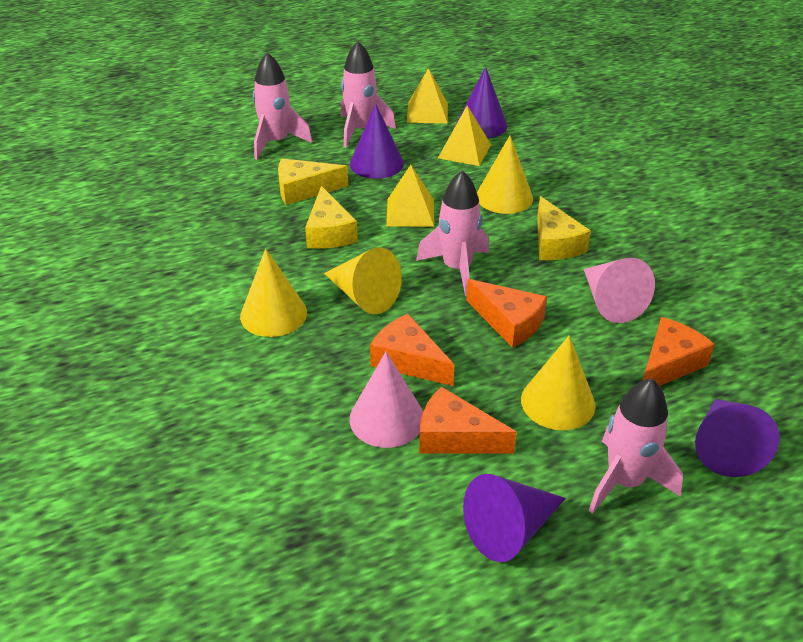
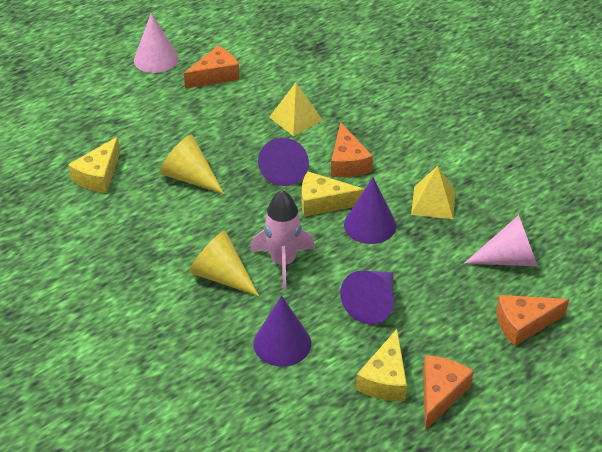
pink rocket: [253,52,312,160] [341,41,396,148] [416,170,489,296] [589,378,683,514] = 4 -> [250,190,315,290] = 1
yellow cone: [240,249,307,337] [324,247,402,315] [477,136,533,214] [521,335,596,430] = 4 -> [159,135,224,194] [189,230,259,296] = 2
yellow pyramid: [386,165,434,227] [407,68,448,124] [438,106,491,166] = 3 -> [269,83,323,136] [411,166,455,219] = 2

